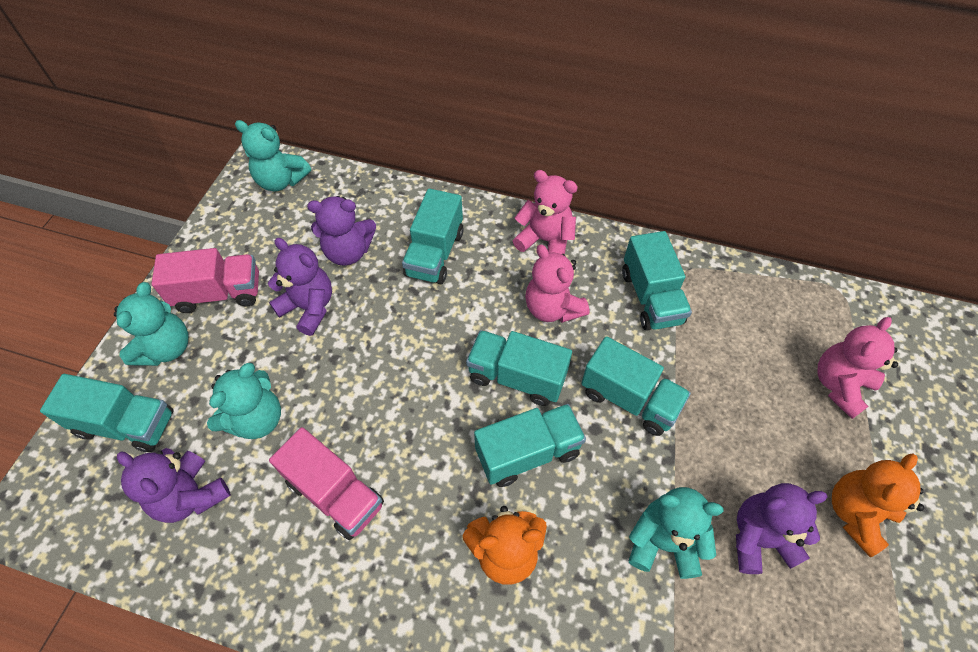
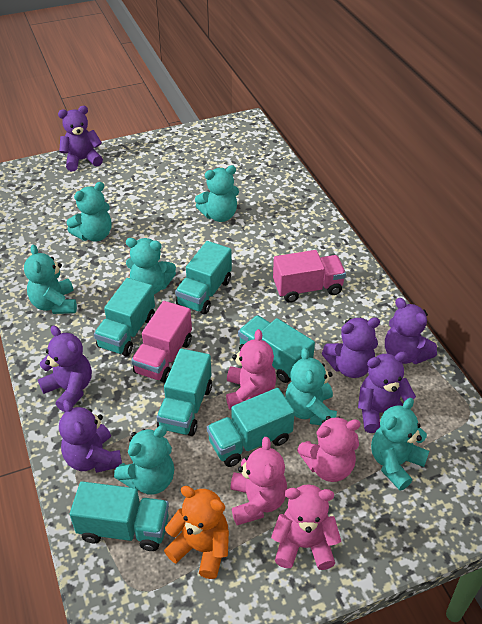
orange teddy bear: [463,506,547,585] [832,453,924,557] = 2 -> [164,486,229,579] = 1
pink teddy bear: [513,170,578,254] [525,245,589,323] [817,317,898,419] = 3 -> [226,329,276,410] [231,437,287,525] [271,484,341,570] [297,416,361,482] = 4
purple teddy bear: [117,448,231,523] [268,238,332,336] [307,196,376,266] [736,483,828,574] = 4 -> [38,325,92,412] [58,106,103,171] [59,399,122,473] [322,317,380,378] [358,352,416,433] [385,298,437,364] = 6
turquoise teddy bear: [114,282,188,366] [207,363,281,439] [235,120,311,191] [629,487,723,579] = 4 -> [24,245,77,314] [67,182,111,242] [114,425,174,495] [126,238,176,294] [195,165,239,222] [285,348,337,425] [371,398,429,491] = 7

